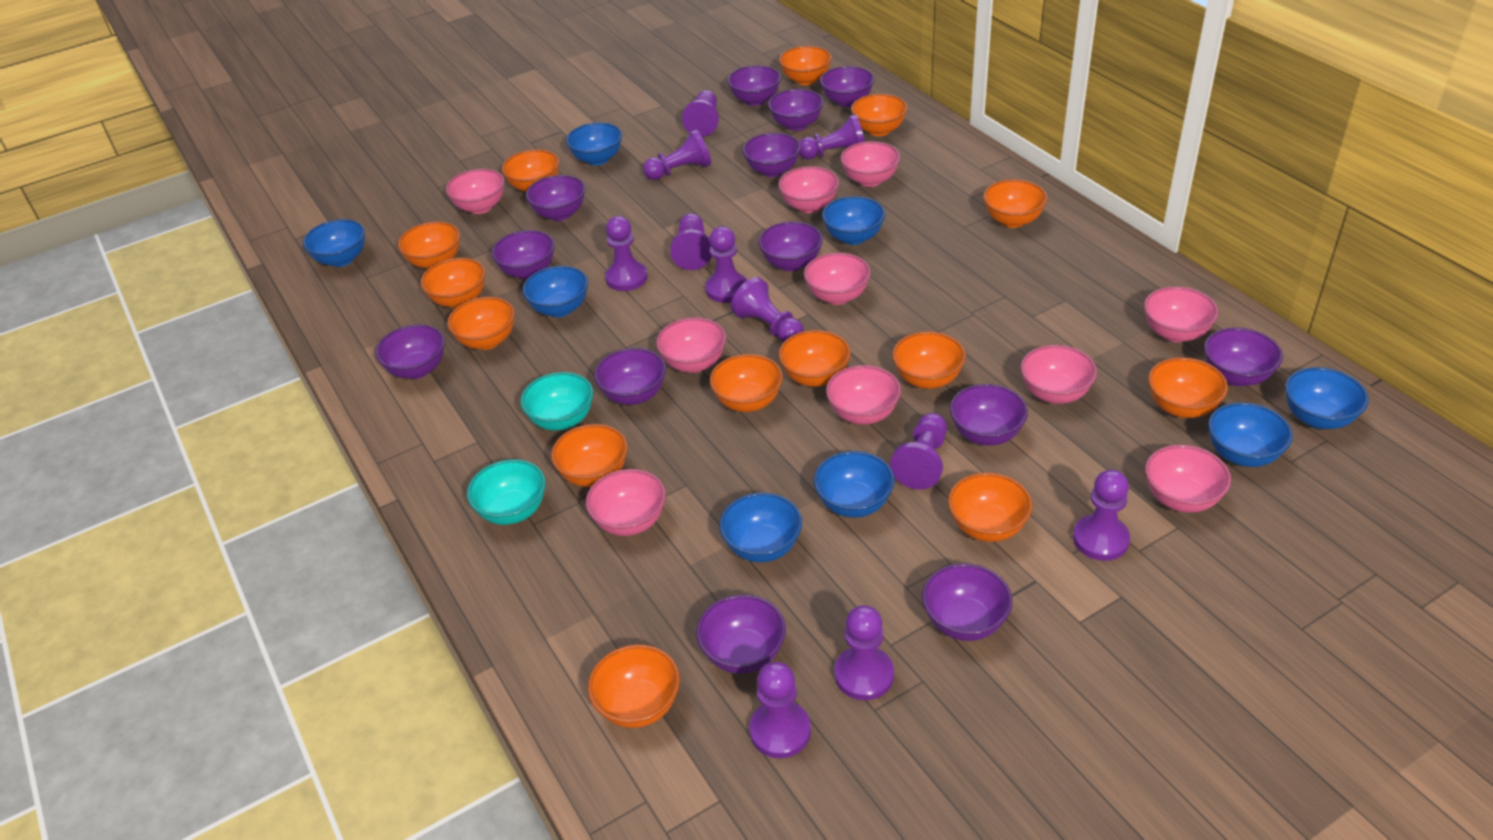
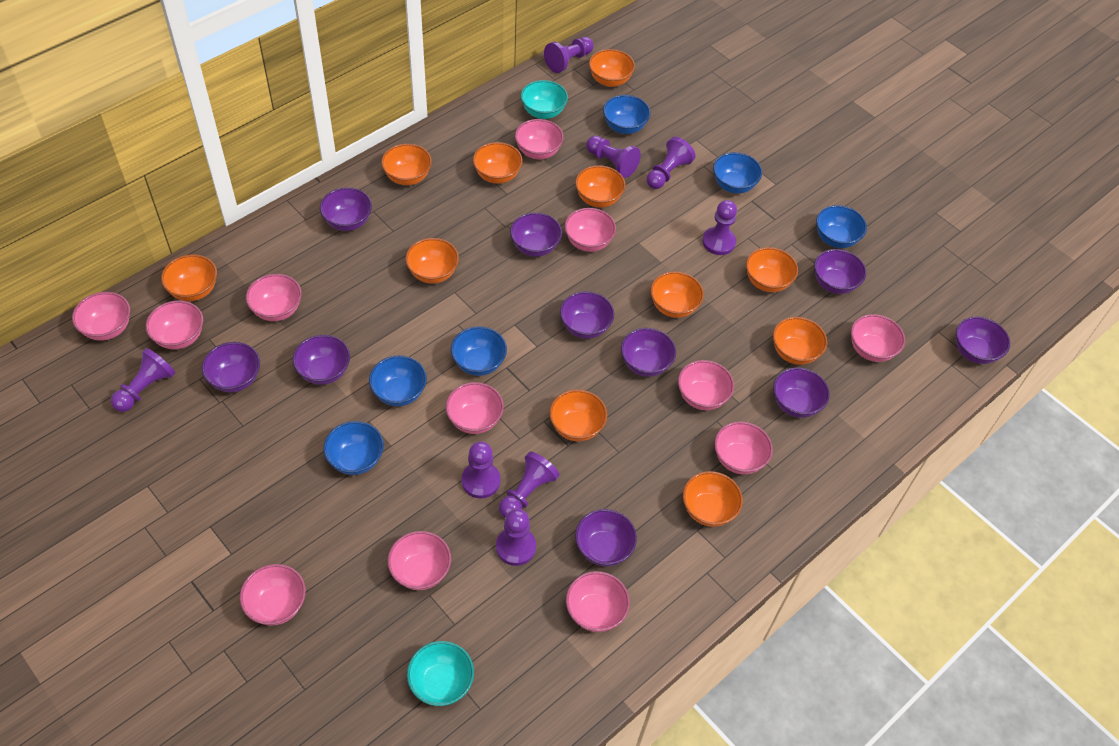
blue bowl: [303,219,365,267] [522,266,588,317] [566,122,622,165] [719,492,802,562] [814,451,895,518] [822,196,885,245] [1208,402,1293,467] [1285,367,1369,429] = 8 -> [323,421,384,475] [369,355,427,406] [451,326,507,376] [603,95,651,134] [713,152,762,194] [816,205,867,248] = 6
orange bowl: [398,221,460,269] [420,258,486,308] [447,297,515,350] [502,149,559,192] [551,424,628,487] [588,644,680,728] [710,354,783,412] [779,46,832,85] [779,330,851,387] [851,94,908,136] [892,331,966,389] [948,472,1032,542] [983,179,1048,228] [1148,357,1228,418] = 14 -> [161,254,217,301] [381,144,432,185] [405,238,459,284] [473,142,523,184] [549,390,607,442] [575,165,625,208] [589,49,635,87] [650,271,704,318] [683,471,743,527] [746,247,798,292] [773,317,827,365] = 11
pink bowl: [446,169,505,214] [586,469,666,536] [656,317,726,373] [778,166,839,213] [804,252,871,305] [826,365,901,425] [840,141,900,187] [1021,345,1097,404] [1144,286,1219,342] [1145,445,1231,512] = 10 -> [72,292,130,341] [146,301,203,350] [240,564,306,626] [246,274,302,321] [388,531,451,590] [446,382,504,434] [515,119,564,159] [565,208,616,252] [566,571,630,632] [678,360,734,410] [714,422,773,474] [851,314,905,362] = 12
purple bowl: [375,324,445,379] [491,230,555,279] [526,175,586,221] [594,348,666,405] [696,594,786,674] [727,65,781,106] [743,133,801,177] [758,221,823,271] [768,89,824,131] [820,66,874,107] [922,563,1012,641] [950,384,1028,446] [1204,327,1283,386] = 13 -> [202,342,260,393] [293,335,350,385] [320,187,372,231] [510,212,562,257] [560,291,614,339] [575,509,637,567] [621,328,676,377] [773,367,830,418] [814,249,866,294] [956,316,1010,364] = 10
purple pawn: [605,216,648,291] [643,129,711,180] [670,213,712,270] [682,90,719,137] [705,226,747,303] [731,277,804,342] [749,662,811,758] [799,114,865,160] [834,605,894,700] [890,413,947,490] [1073,470,1130,561] = 11 -> [111,348,175,412] [461,441,501,498] [496,509,536,566] [499,452,560,518] [544,37,594,73] [586,136,641,178] [647,137,696,189] [702,200,737,255] = 8

